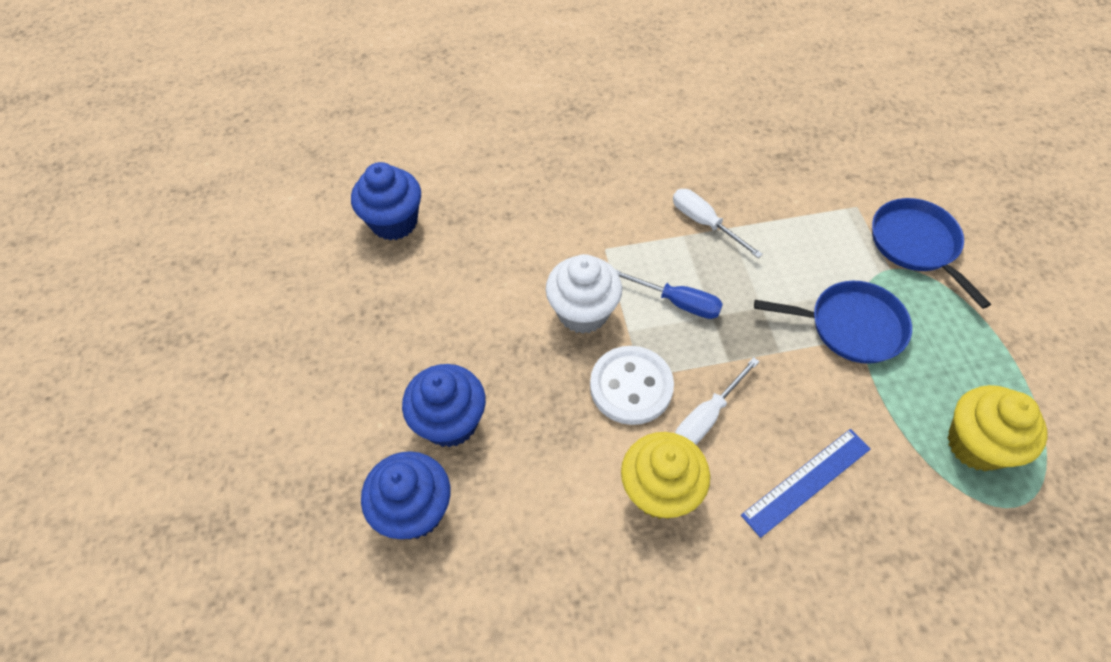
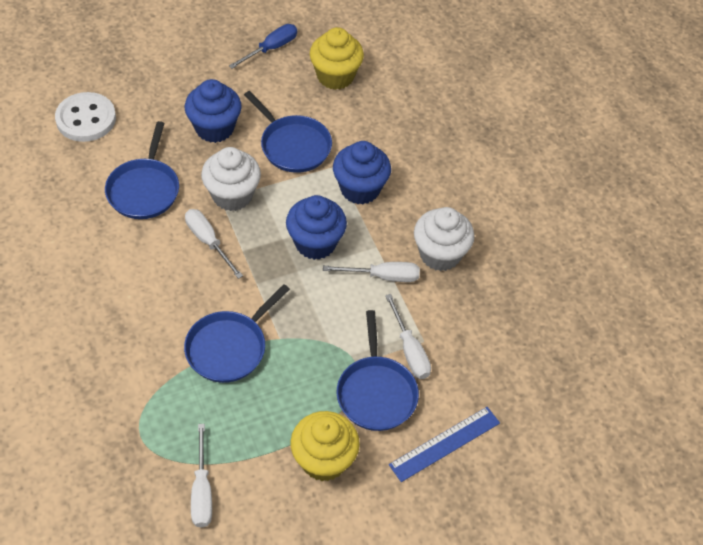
blue pan: [754,281,912,364] [872,198,991,309] = 2 -> [105,121,179,219] [184,284,290,383] [244,91,332,173] [337,310,419,431] = 4
white cupcake: [546,254,622,334] = 1 -> [201,147,261,211] [414,207,475,271] = 2
white screwdriver: [673,189,763,258] [675,357,760,445] = 2 -> [185,209,243,279] [191,424,212,527] [323,262,420,282] [385,294,431,379] = 4

